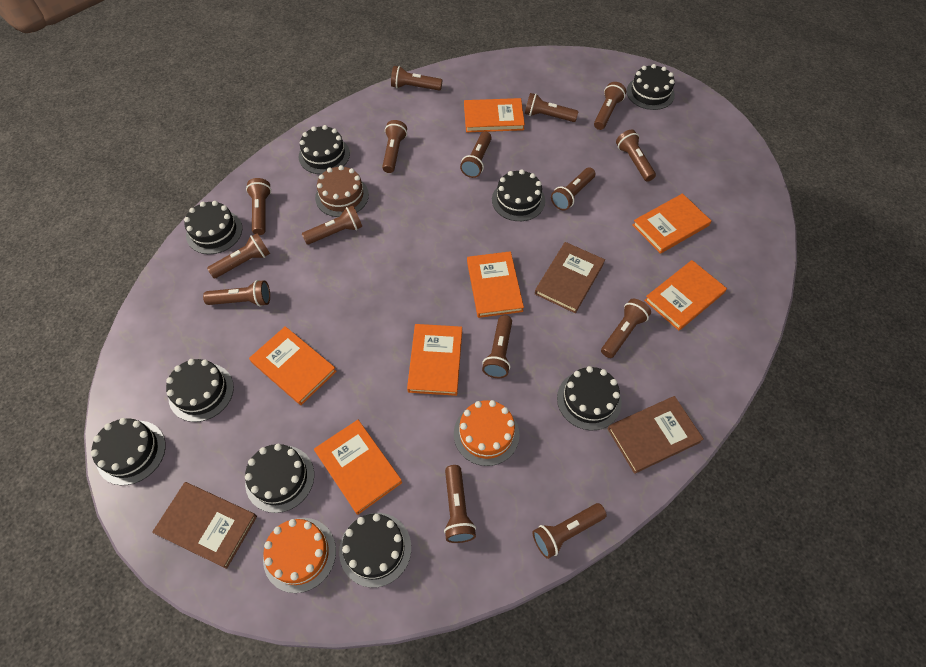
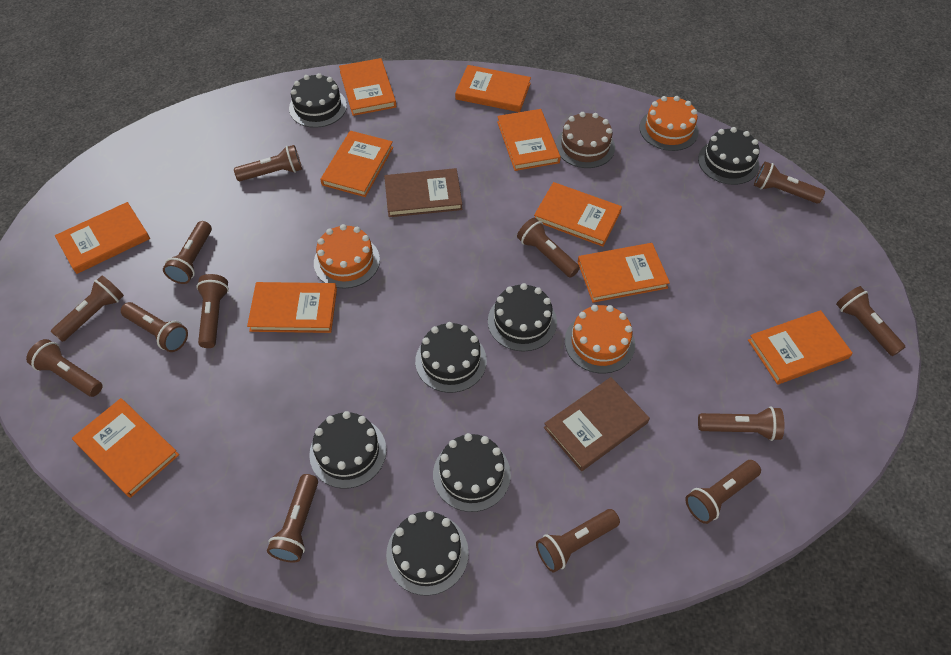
black cake: [91,418,166,485] [166,359,234,422] [184,201,242,254] [245,444,314,513] [299,125,350,174] [339,513,411,588] [492,169,545,221] [557,366,622,431] [626,64,675,110] = 9 -> [289,73,347,128] [309,411,386,489] [386,511,469,596] [415,322,487,393] [433,433,511,512] [488,283,557,352] [698,127,760,185] = 7
brown book: [152,482,257,569] [535,242,605,313] [608,396,704,474] = 3 -> [384,168,463,217] [544,377,650,471] = 2
brown flashlight: [203,280,270,307] [207,233,270,278] [246,178,271,235] [302,206,362,245] [382,120,407,173] [391,66,442,91] [444,465,476,543] [460,131,492,178] [482,315,512,378] [525,93,579,122] [533,503,607,559] [551,167,595,210] [594,82,626,130] [601,299,651,358] [616,130,656,182] = 15 -> [26,339,103,397] [51,276,124,342] [121,302,188,352] [163,221,212,284] [197,274,229,348] [234,145,302,181] [267,474,318,563] [517,218,580,278] [536,509,620,572] [685,460,761,524] [698,406,784,441] [754,161,825,203] [836,286,905,356] = 13
orange book: [249,326,337,405] [314,420,402,515] [407,324,462,396] [464,98,525,132] [467,251,524,318] [632,193,711,254] [644,260,727,331] = 7 -> [55,202,150,274] [72,398,179,498] [247,282,337,333] [320,131,393,197] [339,58,396,116] [455,65,531,112] [497,109,561,171] [534,182,622,247] [578,243,670,303] [748,310,853,385] = 10
orange cake: [263,518,336,593] [454,400,520,466] = 2 -> [314,224,380,288] [565,305,635,374] [639,96,699,151] = 3

